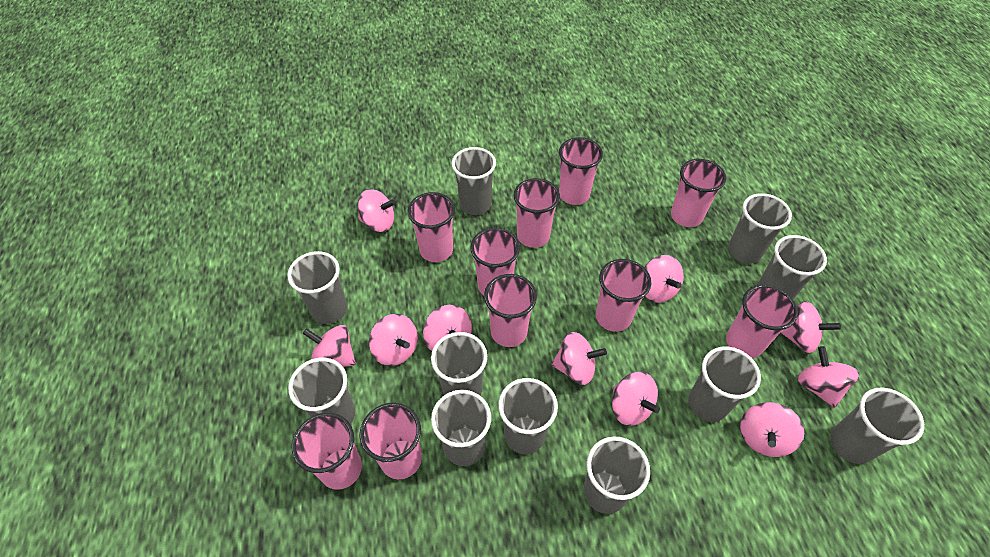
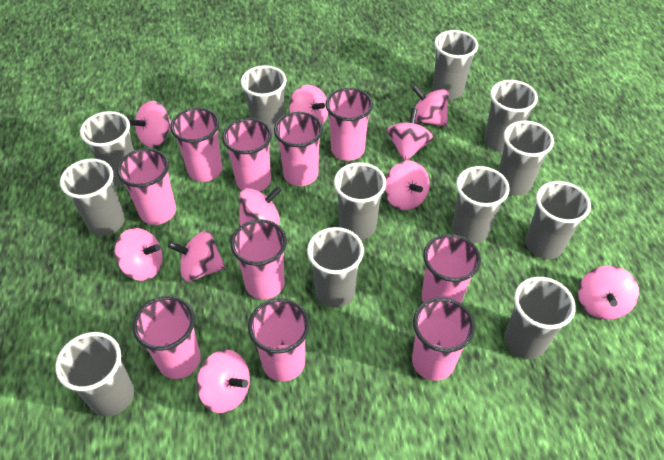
grey cup: [287,251,347,324] [288,358,355,424] [431,332,487,396] [431,390,491,466] [451,147,496,215] [498,378,558,454] [584,436,650,514] [688,347,761,422] [728,193,792,264] [757,235,827,299] [830,388,924,464] = 11 -> [55,332,134,417] [60,159,125,236] [80,111,134,186] [241,65,287,136] [307,227,364,308] [334,162,386,239] [432,30,478,99] [452,166,510,243] [484,80,538,152] [498,120,554,196] [504,277,576,359] [525,181,591,259] = 12

